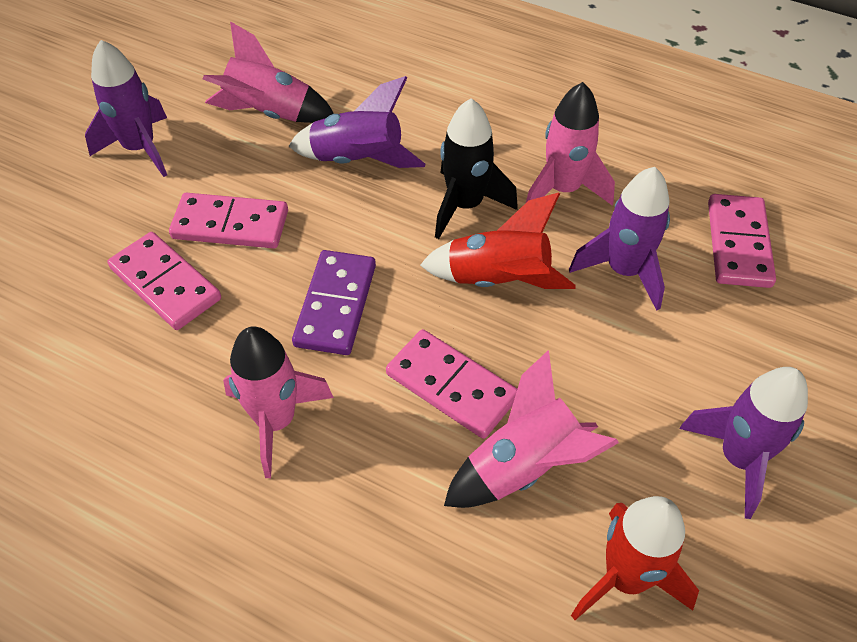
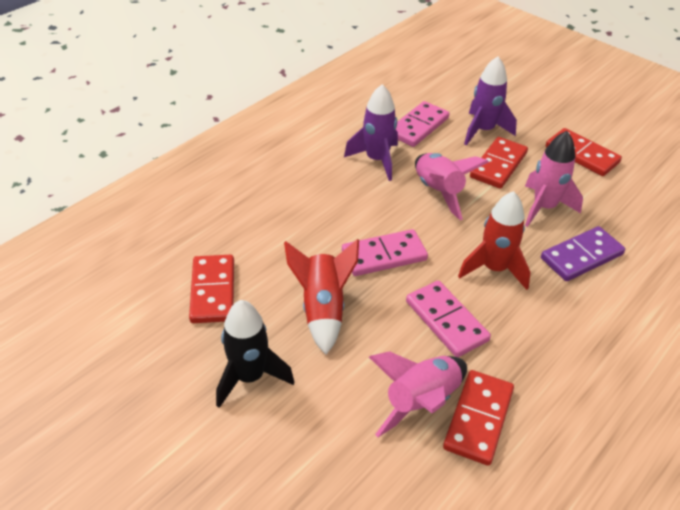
pink domino: [107,232,221,330] [169,193,288,248] [386,329,517,439] [708,194,776,288] = 4 -> [342,229,428,276] [396,101,450,147] [406,281,491,357] = 3
pink rocket: [203,21,334,123] [223,326,334,478] [444,350,619,508] [526,82,615,205] = 4 -> [369,351,467,437] [415,153,489,220] [525,131,583,227] = 3
purple rocket: [85,40,167,177] [288,76,426,168] [569,167,670,311] [679,367,808,519] = 4 -> [344,84,398,181] [464,56,517,146] = 2
red domino: none = 0 -> [189,255,234,323] [443,370,514,466] [470,137,528,189] [546,128,622,176] = 4

